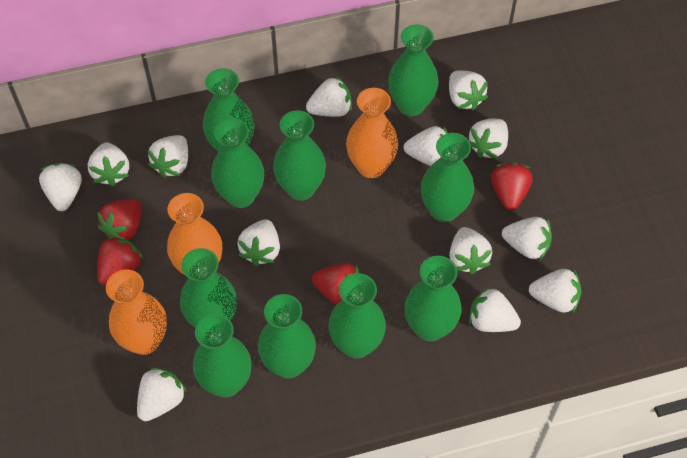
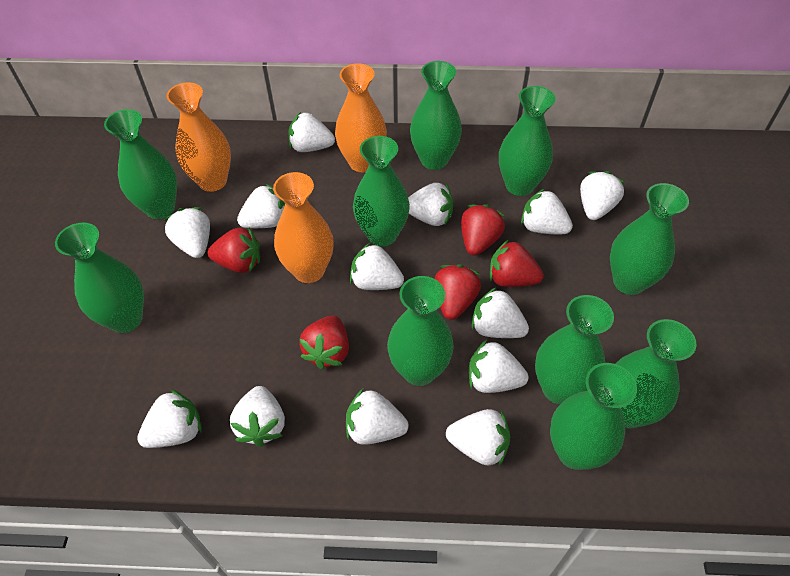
red strawberry: [97,199,142,240] [97,236,143,286] [312,263,359,305] [491,162,533,211] = 4 -> [207,228,260,273] [299,315,349,370] [435,264,481,320] [461,204,505,255] [490,239,544,287] = 5

